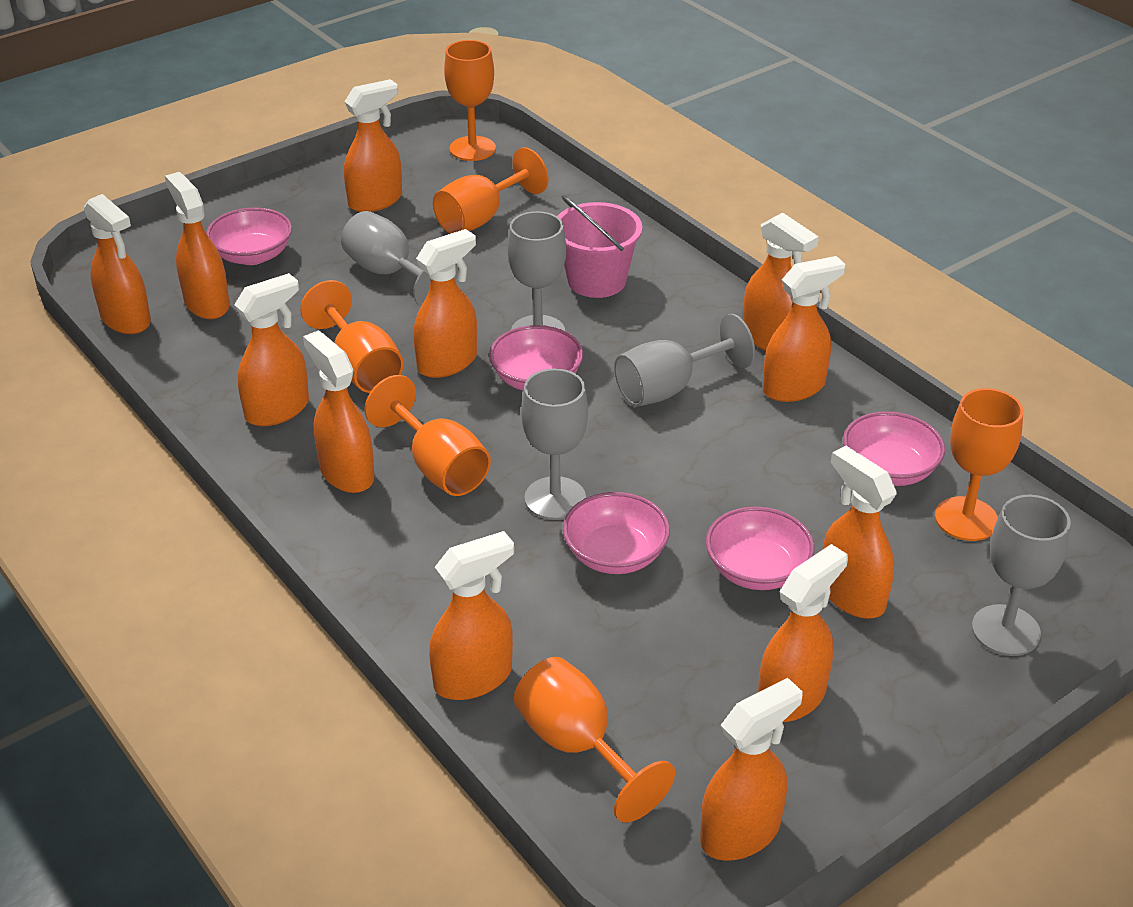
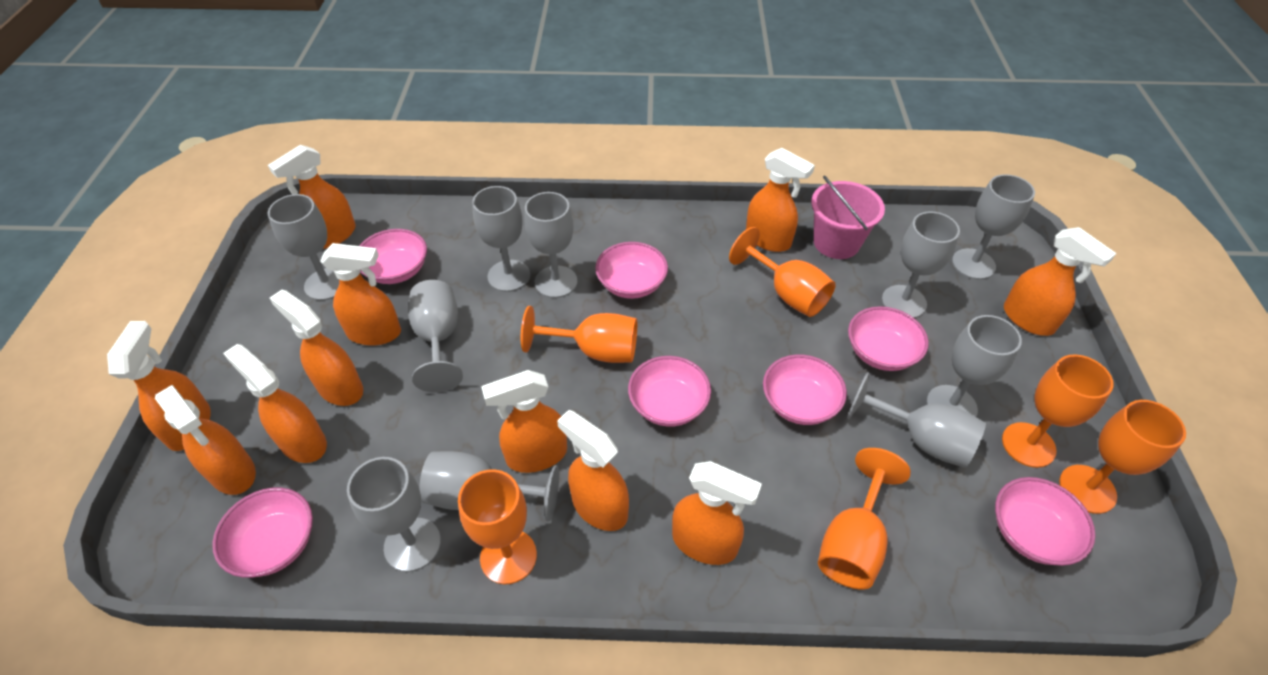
grey goblet: [341,211,457,307] [508,211,566,331] [521,368,588,520] [614,314,755,407] [972,495,1071,656] = 5 -> [268,194,339,300] [347,457,441,572] [408,280,463,393] [419,451,559,521] [472,186,530,292] [524,192,578,298] [847,372,986,468] [882,211,960,318] [926,315,1022,417] [952,174,1035,280] = 10
orange spray bottle: [84,194,151,334] [165,172,230,319] [234,273,309,426] [303,331,374,493] [344,79,402,212] [413,229,477,378] [429,531,514,700] [700,678,803,861] [743,212,819,351] [758,544,848,722] [763,256,845,402] [823,446,897,619] = 12 -> [107,321,211,451] [155,385,256,495] [223,344,327,463] [268,145,356,249] [269,290,363,406] [320,243,401,346] [481,370,567,473] [557,410,629,531] [672,461,762,565] [746,148,815,252] [1004,227,1116,336] = 11
pink bowl: [206,207,292,265] [489,325,584,391] [563,492,670,574] [706,507,814,590] [843,411,945,486] = 5 -> [212,488,313,578] [359,229,427,284] [595,242,668,299] [628,356,711,427] [763,354,847,425] [848,306,929,371] [995,477,1096,566] = 7

